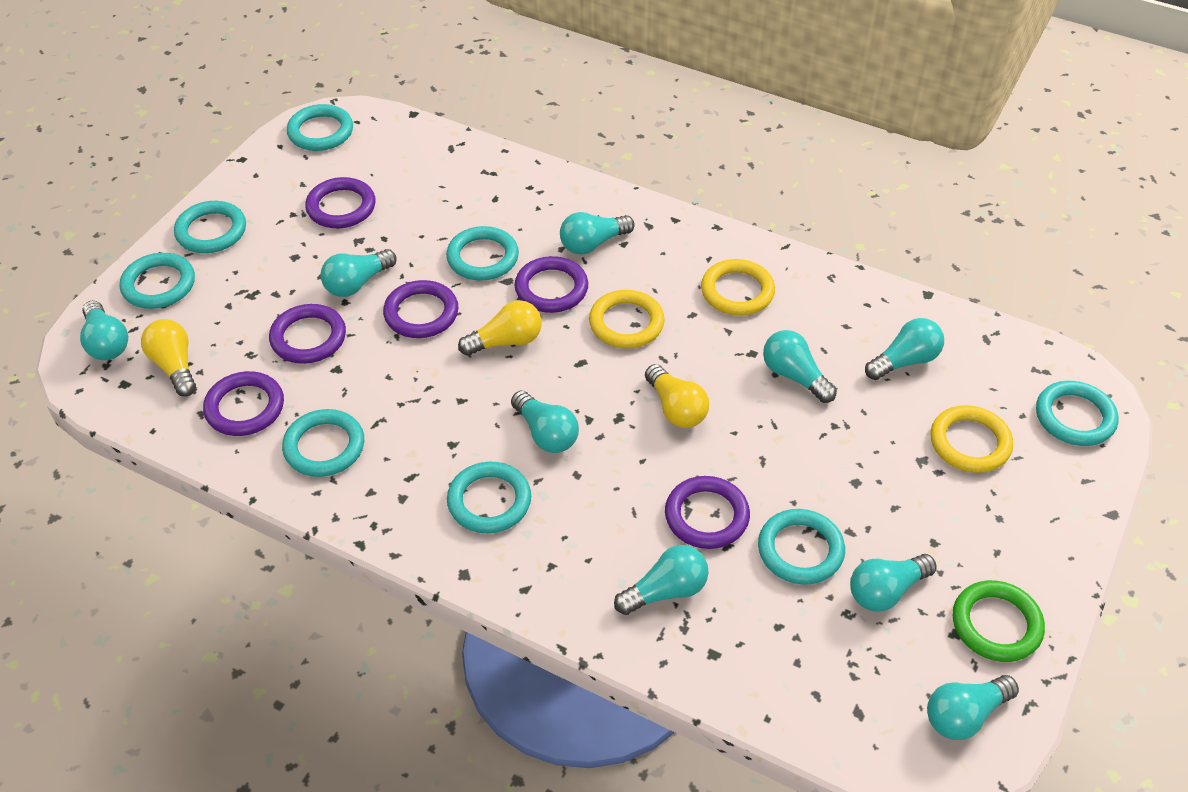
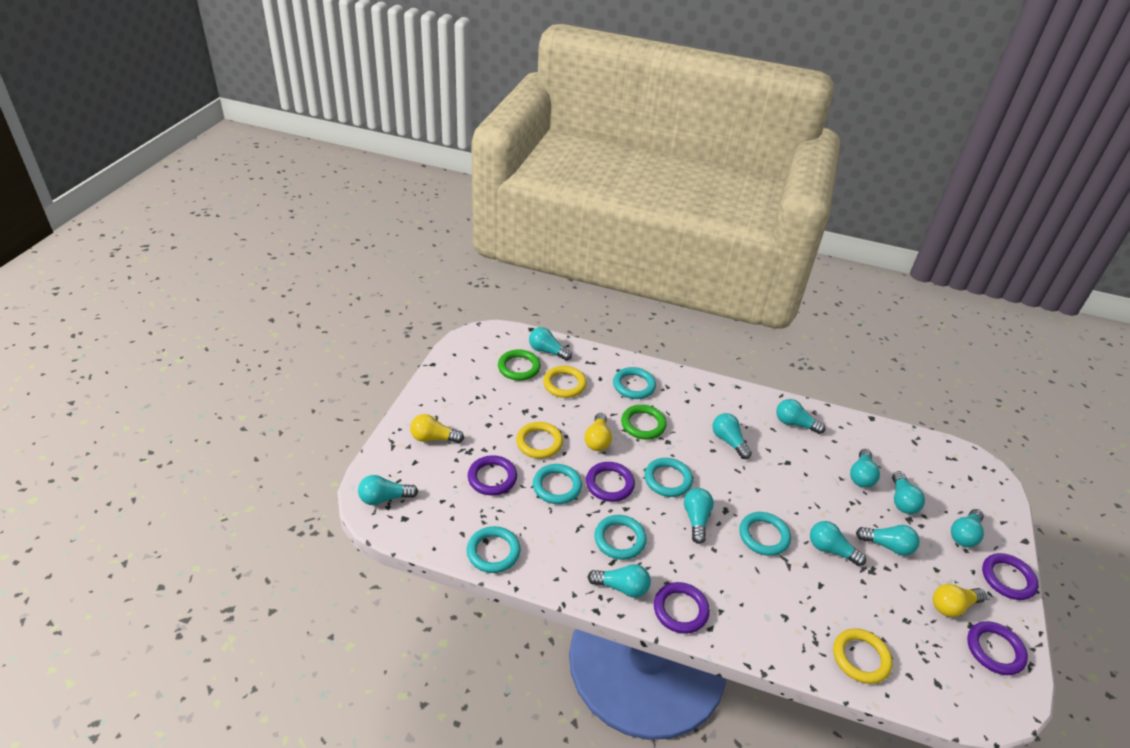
green ring: [953,580,1045,662] = 1 -> [498,349,541,381] [621,405,667,440] = 2
purple ring: [203,371,284,436] [269,304,346,364] [305,177,376,228] [383,280,458,338] [515,256,588,313] [665,476,750,549] = 6 -> [468,455,517,495] [586,462,635,502] [654,582,710,634] [967,621,1028,675] [982,553,1039,600] = 5
turquoise light bulb: [80,300,128,360] [321,249,397,297] [511,391,579,453] [560,212,635,255] [614,545,709,615] [763,330,837,403] [850,554,937,612] [865,318,944,380] [927,675,1019,740] = 9 -> [358,475,418,505] [529,327,572,361] [588,564,651,598] [684,488,714,544] [713,413,752,459] [776,399,825,434] [810,521,866,566] [850,449,880,488] [856,525,920,556] [892,471,925,514] [951,509,984,547] = 11
turquoise ring: [120,253,195,309] [174,201,246,253] [282,409,364,477] [287,104,353,151] [446,226,519,281] [447,461,531,533] [758,509,845,585] [1036,381,1118,446] = 8 -> [467,526,521,573] [533,464,582,504] [595,515,647,560] [613,367,656,399] [645,458,693,497] [739,512,791,556] = 6

